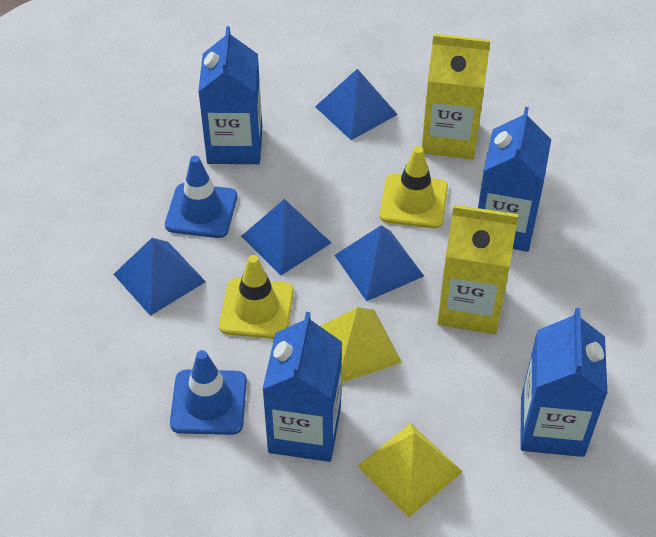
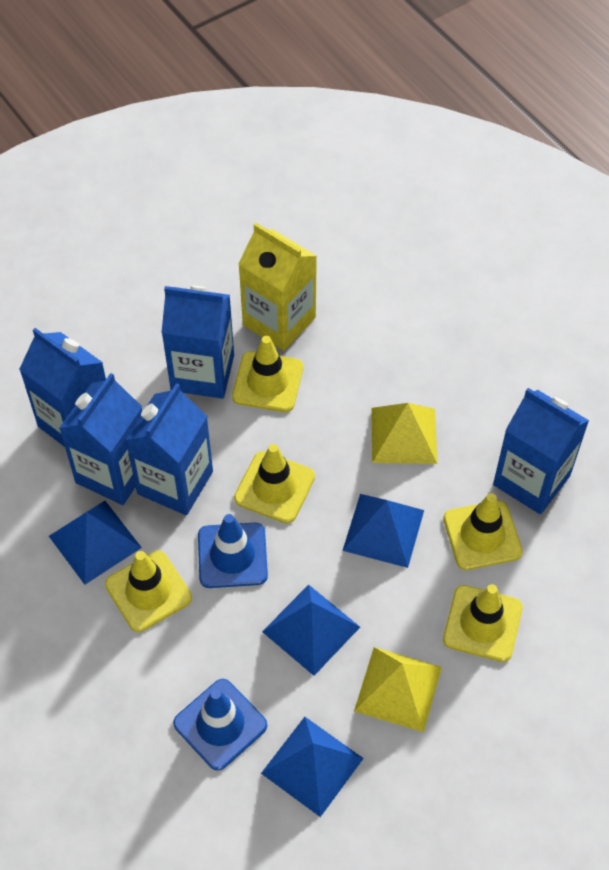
blue carton: [198,26,262,164] [262,312,342,462] [478,107,551,252] [520,308,607,457] = 4 -> [19,328,106,447] [59,373,142,505] [125,383,213,515] [162,286,234,399] [493,388,589,514] = 5
yellow carton: [422,34,490,160] [437,205,519,334] = 2 -> [239,223,317,351] = 1
yellow traffic cone: [219,255,294,339] [380,146,448,229] = 2 -> [105,551,192,632] [232,336,303,412] [234,444,315,524] [443,493,523,570] [443,584,523,662] = 5

